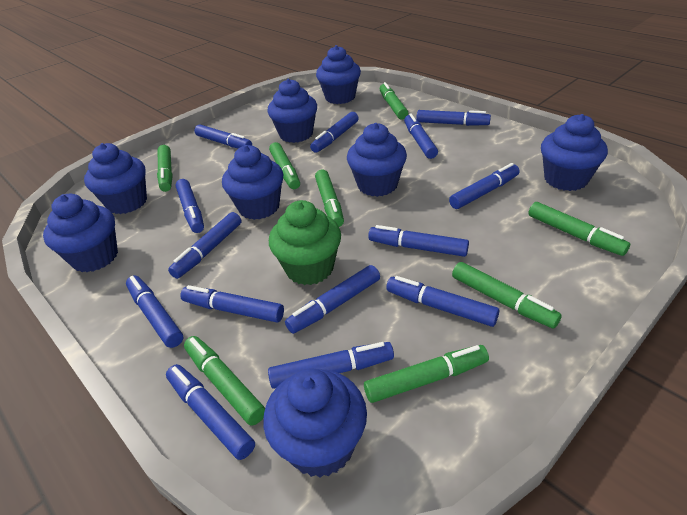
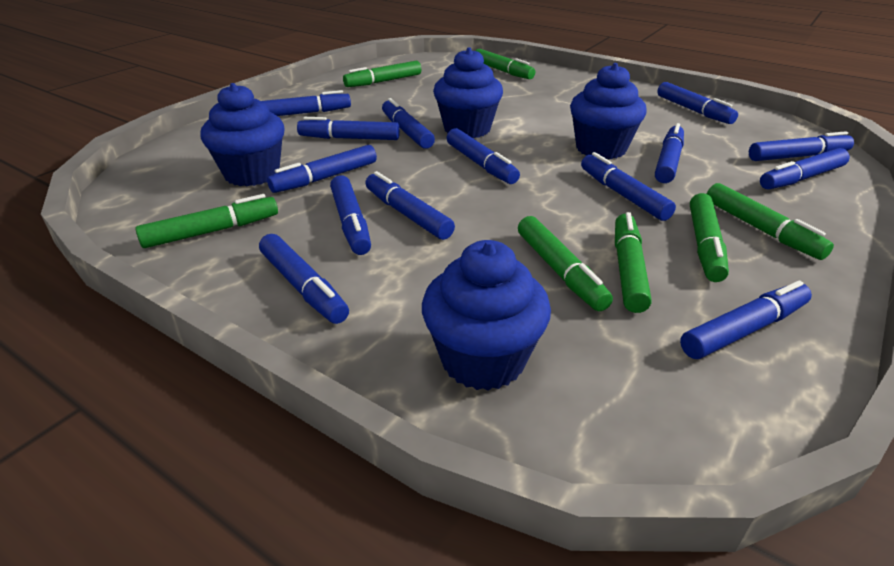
blue cupcake: [43,194,118,272] [84,143,147,214] [222,145,284,220] [263,368,367,478] [267,79,317,143] [316,45,361,104] [347,123,407,197] [541,114,608,191] = 8 -> [200,83,285,186] [422,240,551,390] [433,47,503,138] [570,63,647,159] = 4
green cupcake: [269,200,341,285] = 1 -> none = 0
green marker: [157,145,173,192] [184,336,265,426] [269,142,300,189] [315,169,344,227] [364,345,489,403] [380,82,408,120] [452,262,562,329] [528,202,630,256] = 8 -> [135,194,278,248] [343,61,421,87] [475,49,535,79] [518,216,613,311] [615,212,652,313] [690,193,729,282] [707,183,834,260] = 7

